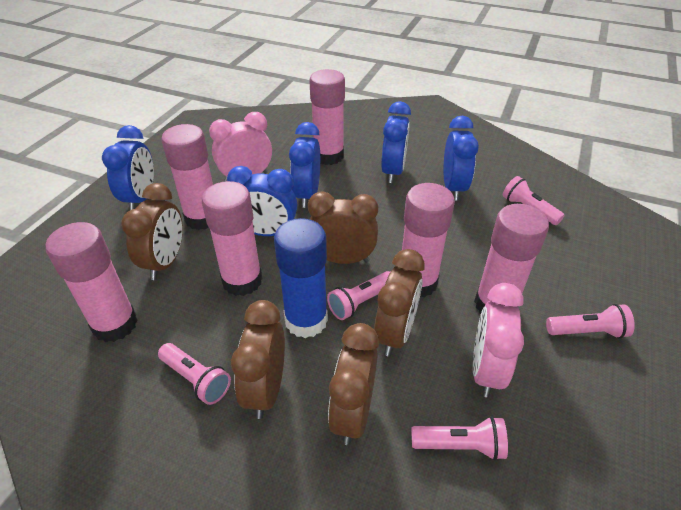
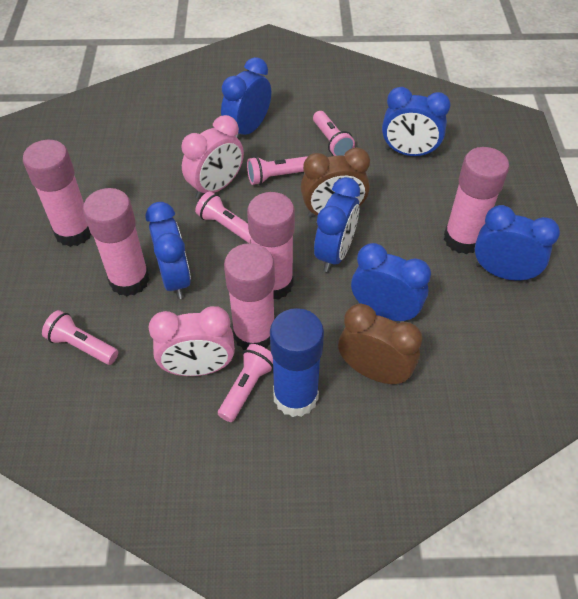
blue clock: [102,125,154,210] [227,166,297,236] [289,122,320,208] [381,101,411,183] [443,116,479,201] = 5 -> [145,202,191,299] [221,57,271,139] [314,177,360,272] [351,243,431,323] [382,87,450,157] [475,205,560,282] = 6
brown clock: [121,183,183,280] [231,300,285,419] [308,191,378,264] [328,323,379,445] [374,249,425,357] = 5 -> [301,147,370,218] [338,304,422,385] = 2
pink glue stick: [45,222,138,342] [161,124,213,230] [202,181,263,296] [309,69,345,165] [402,183,455,297] [474,204,549,314] = 6 -> [23,140,91,247] [83,188,150,296] [224,243,275,350] [247,192,295,300] [444,147,509,254] = 5

